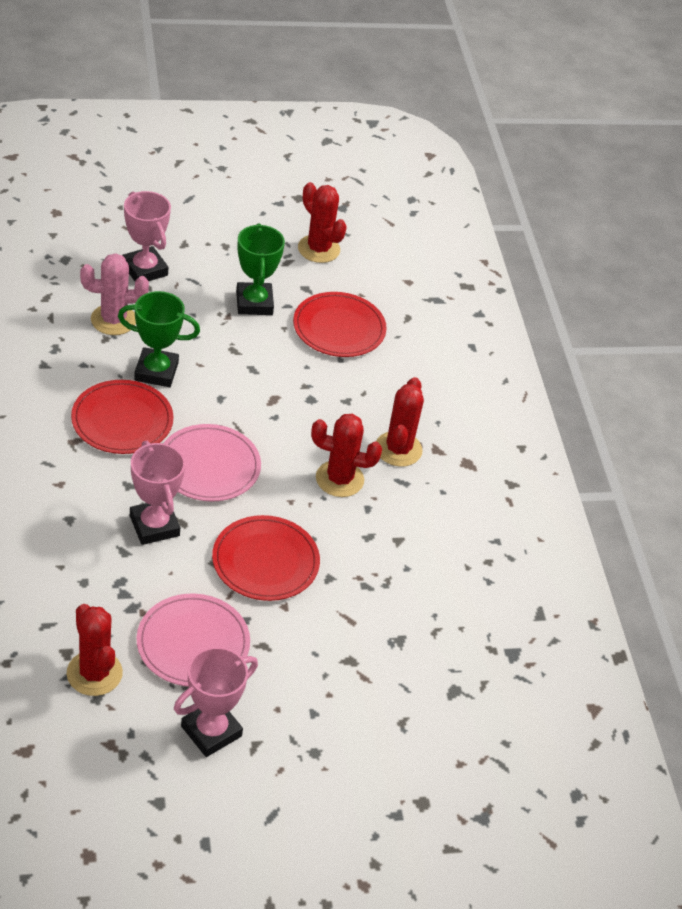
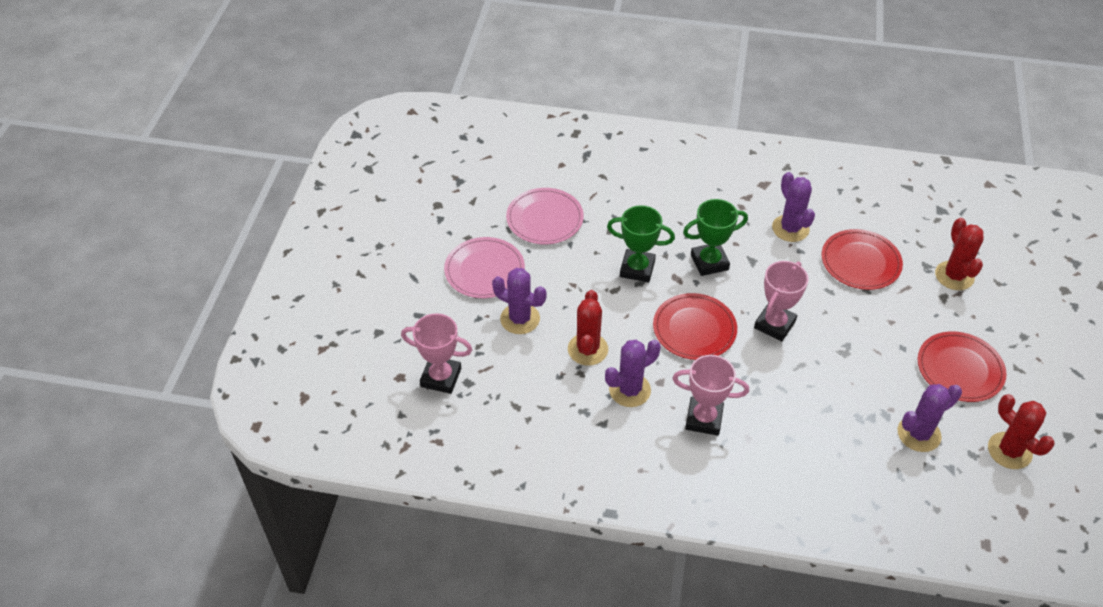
pink cactus: [80,253,149,335] = 1 -> none = 0
purple cactus: none = 0 -> [492,268,547,334] [605,340,661,407] [772,172,815,242] [898,384,962,452] = 4
red cactus: [66,604,123,696] [298,182,347,263] [311,414,382,497] [376,377,424,467] = 4 -> [568,290,608,366] [935,218,984,290] [988,394,1054,469] = 3

